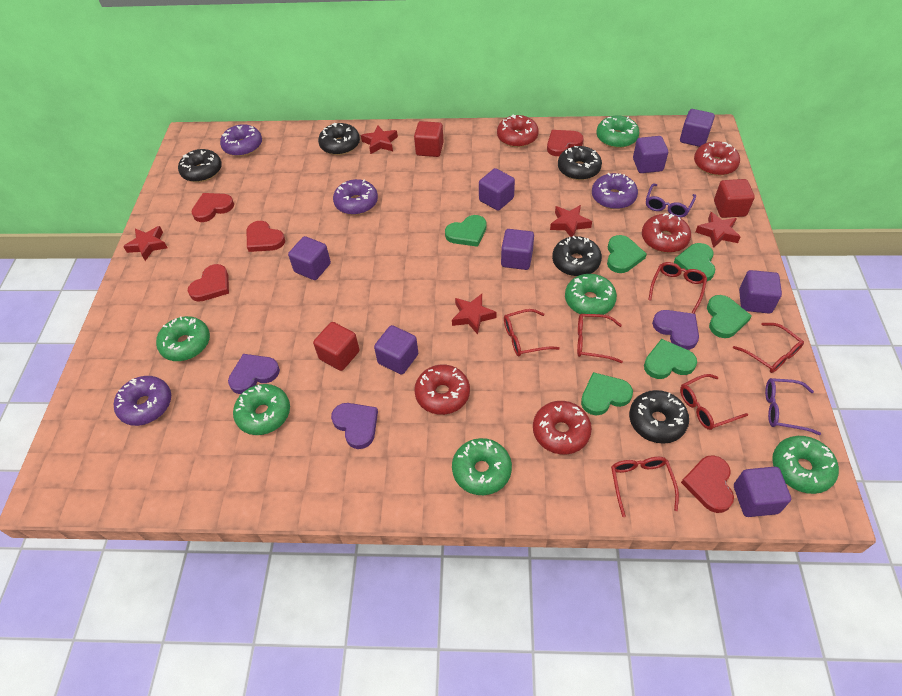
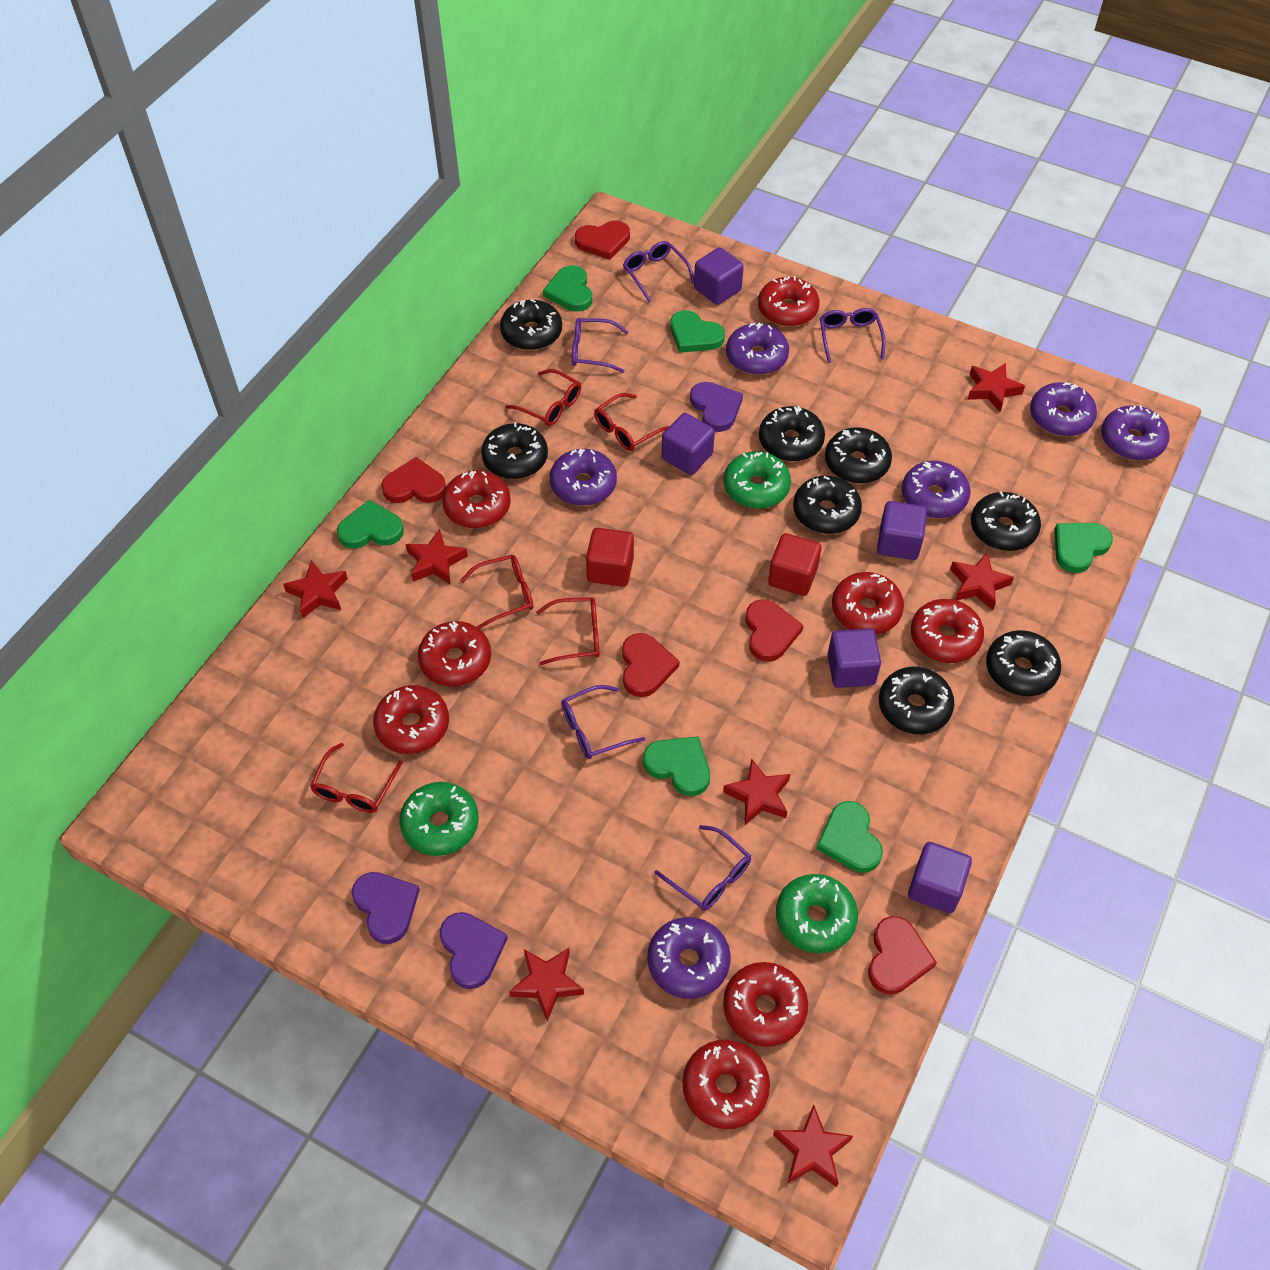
black donut: [178,149,222,182] [318,123,360,155] [552,236,602,276] [558,146,602,180] [629,390,689,444] = 5 -> [481,422,548,479] [500,299,562,350] [759,406,825,461] [793,476,862,534] [825,428,892,484] [879,667,954,734] [971,491,1041,551] [986,630,1061,696] = 8
green donut: [156,316,210,361] [233,384,290,435] [452,438,512,495] [565,274,617,315] [596,115,639,148] [772,436,839,494] = 6 -> [399,782,479,856] [724,451,791,509] [776,874,858,953] = 3
purple cube: [288,236,331,280] [374,325,418,375] [479,168,515,211] [501,229,534,270] [633,136,668,173] [680,109,715,147] [734,467,791,517] [739,270,782,313] = 8 -> [662,413,715,475] [694,247,744,305] [828,628,881,688] [877,501,927,560] [908,842,972,913] = 5
purple donut: [114,376,171,426] [220,124,262,156] [333,179,378,215] [592,173,638,209] = 4 -> [550,449,617,506] [647,917,731,999] [726,323,789,375] [902,461,971,518] [1030,382,1097,437] [1101,405,1170,461] = 6
purple glasses: [646,184,696,217] [765,378,821,435] = 2 -> [561,685,645,759] [572,318,629,373] [623,241,694,302] [655,825,751,911] [820,308,885,363] = 5
red cube: [313,322,360,371] [414,121,444,157] [714,179,755,218] = 3 -> [586,528,634,587] [768,533,821,596] = 2
red donut: [414,365,470,415] [497,115,539,147] [533,401,592,454] [642,213,691,253] [694,141,740,176] = 5 -> [373,685,449,754] [418,621,491,687] [442,470,511,528] [682,1040,770,1129] [723,962,808,1047] [758,276,820,327] [832,572,904,634] [911,599,984,663] = 8
red glasses: [504,309,560,356] [577,314,623,363] [611,457,679,517] [649,262,707,314] [680,374,748,430] [733,323,804,373] = 6 -> [310,743,403,813] [460,555,533,629] [505,369,581,426] [536,597,600,665] [594,393,669,451] = 5
red star: [123,226,167,261] [361,125,398,154] [452,294,496,335] [550,205,592,237] [695,212,741,248] = 5 -> [283,560,348,618] [406,529,468,585] [509,948,584,1021] [723,758,790,825] [773,1105,853,1187] [950,553,1014,610] [967,363,1025,412] = 7

